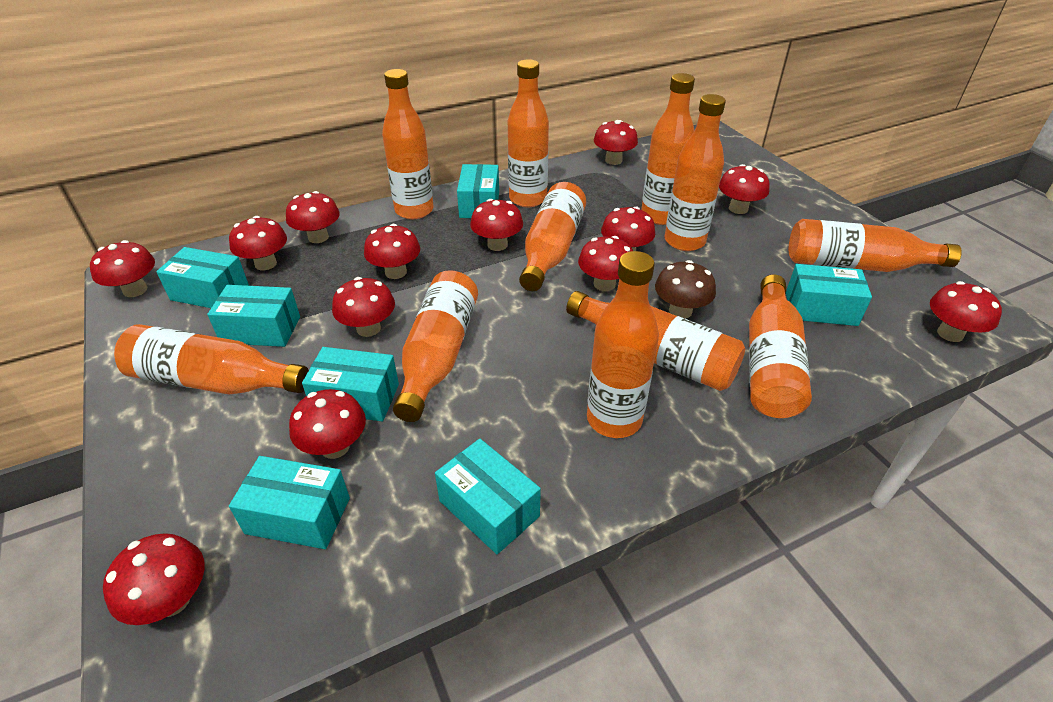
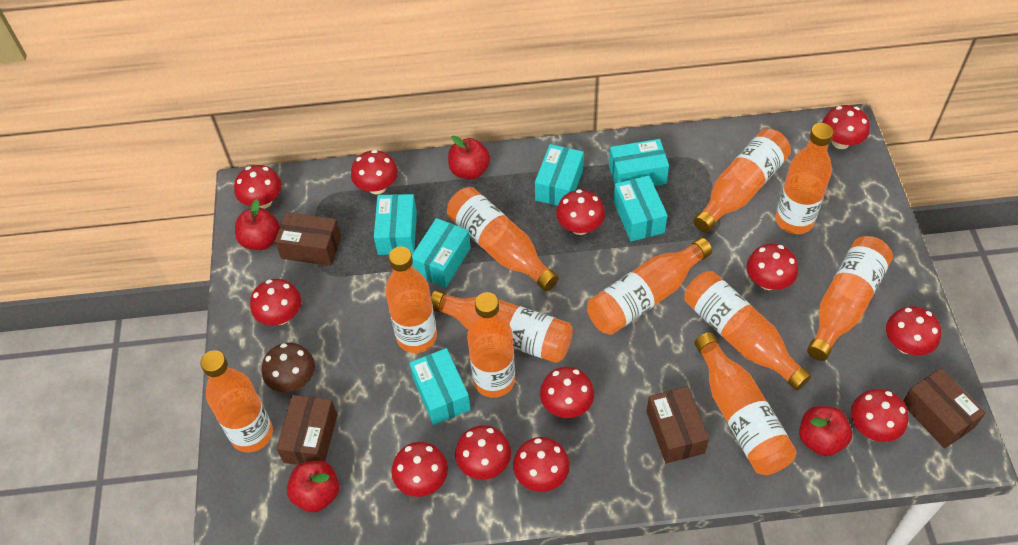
brown box: none = 0 -> [275,212,341,266] [276,395,337,465] [646,386,709,463] [903,368,986,449] = 4
red apple: none = 0 -> [235,199,280,250] [287,461,339,512] [448,135,490,180] [799,406,852,456] = 4
red mushroom: [90,240,155,297] [103,533,205,625] [229,216,287,270] [286,191,340,243] [289,389,366,459] [332,277,395,337] [364,224,420,279] [470,199,523,251] [578,236,633,291] [594,120,638,165] [601,207,655,251] [719,164,770,214] [930,281,1002,342] = 13 -> [234,165,282,209] [250,279,301,325] [351,150,398,195] [392,442,448,497] [455,425,511,480] [513,437,570,492] [540,367,594,418] [556,189,605,235] [747,244,798,290] [822,105,870,149] [851,389,908,442] [886,306,941,356] = 12
turquoise box: [156,247,249,308] [207,285,300,347] [229,456,350,549] [302,347,399,421] [435,439,541,554] [457,164,499,218] [786,264,872,326] = 7 -> [374,194,417,255] [409,348,471,425] [412,218,471,288] [535,144,584,206] [609,139,669,186] [614,175,667,242] = 6

